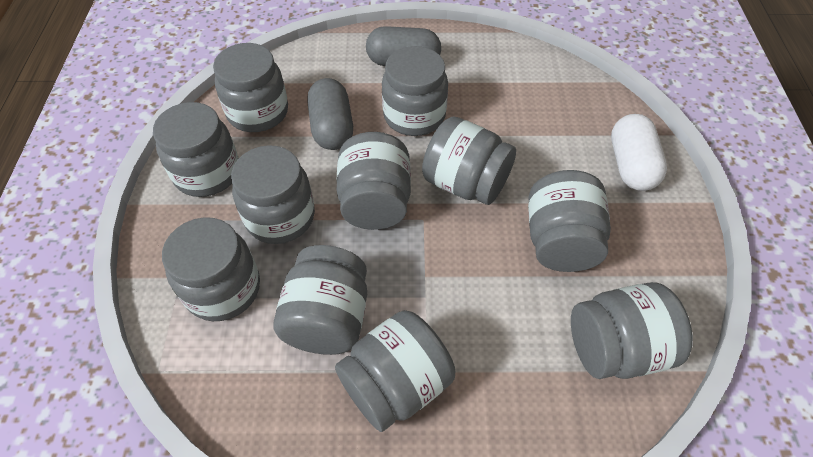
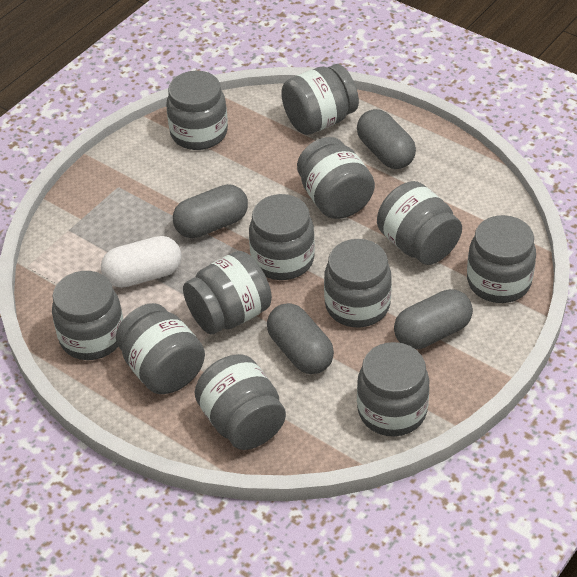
grey capsule: [307,78,353,150] [366,26,441,66] = 2 -> [173,184,248,238] [267,303,334,374] [357,109,416,169] [394,289,473,349] = 4
grey jar: [153,102,239,197] [162,217,260,321] [213,43,288,132] [231,145,315,244] [273,245,367,355] [335,310,455,432] [336,132,411,230] [382,46,448,136] [422,117,516,205] [528,170,611,272] [571,282,693,379] = 11 -> [52,271,123,360] [116,303,205,394] [166,71,228,150] [183,251,272,334] [195,354,286,450] [249,194,315,280] [281,64,359,135] [297,137,375,219] [324,239,392,327] [357,342,430,436] [377,181,462,265] [467,215,536,303] = 12

